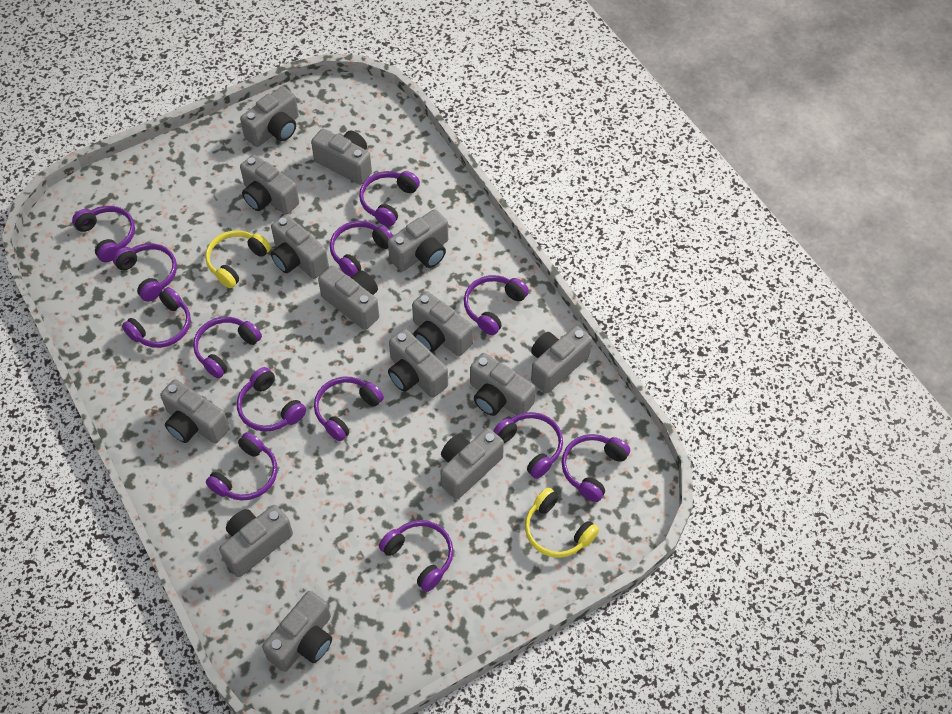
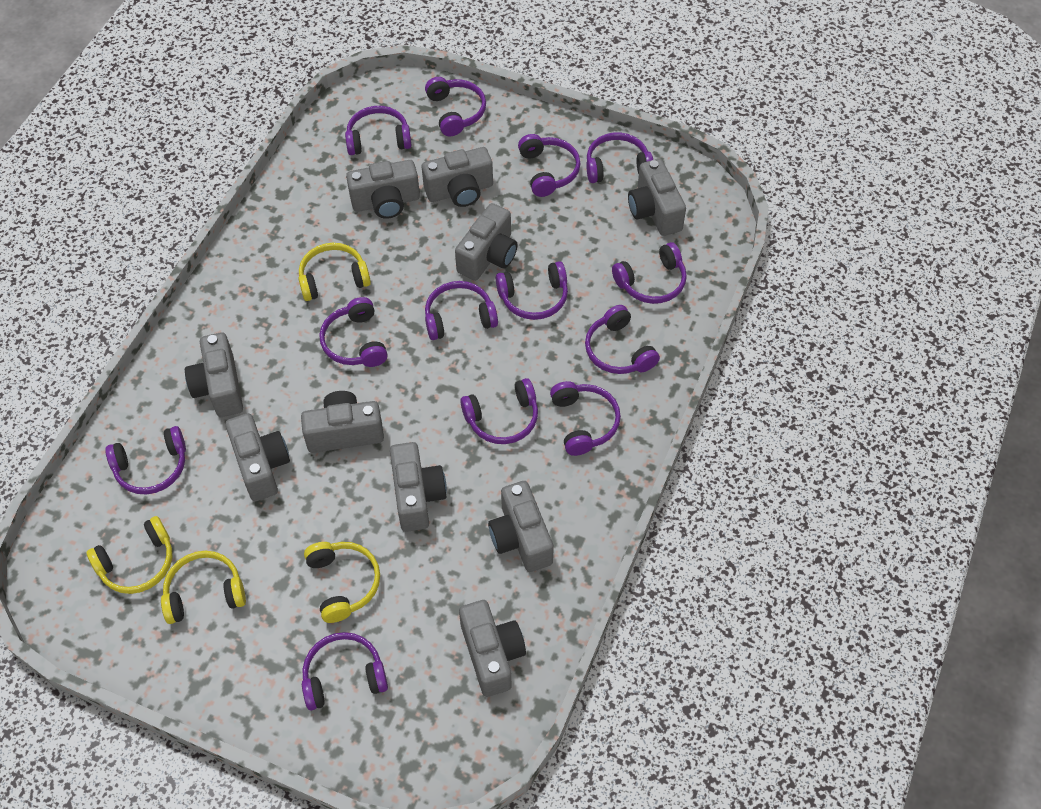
grey camera: [160,379,230,444] [219,505,293,577] [240,86,299,147] [240,154,299,214] [262,591,332,672] [271,214,329,279] [311,129,372,185] [318,266,379,330] [388,209,448,271] [388,329,448,398] [412,291,473,356] [440,428,504,500] [470,353,535,416] [531,326,592,394] = 14 -> [185,332,243,417] [225,413,290,501] [301,391,384,453] [346,160,420,219] [390,442,447,532] [422,147,493,207] [455,203,518,281] [459,600,526,697] [488,481,554,572] [628,159,686,236] = 10
yellow headphones: [205,230,271,288] [525,487,599,558] = 2 -> [86,516,172,594] [161,551,246,624] [298,243,371,301] [304,542,380,623] = 4

